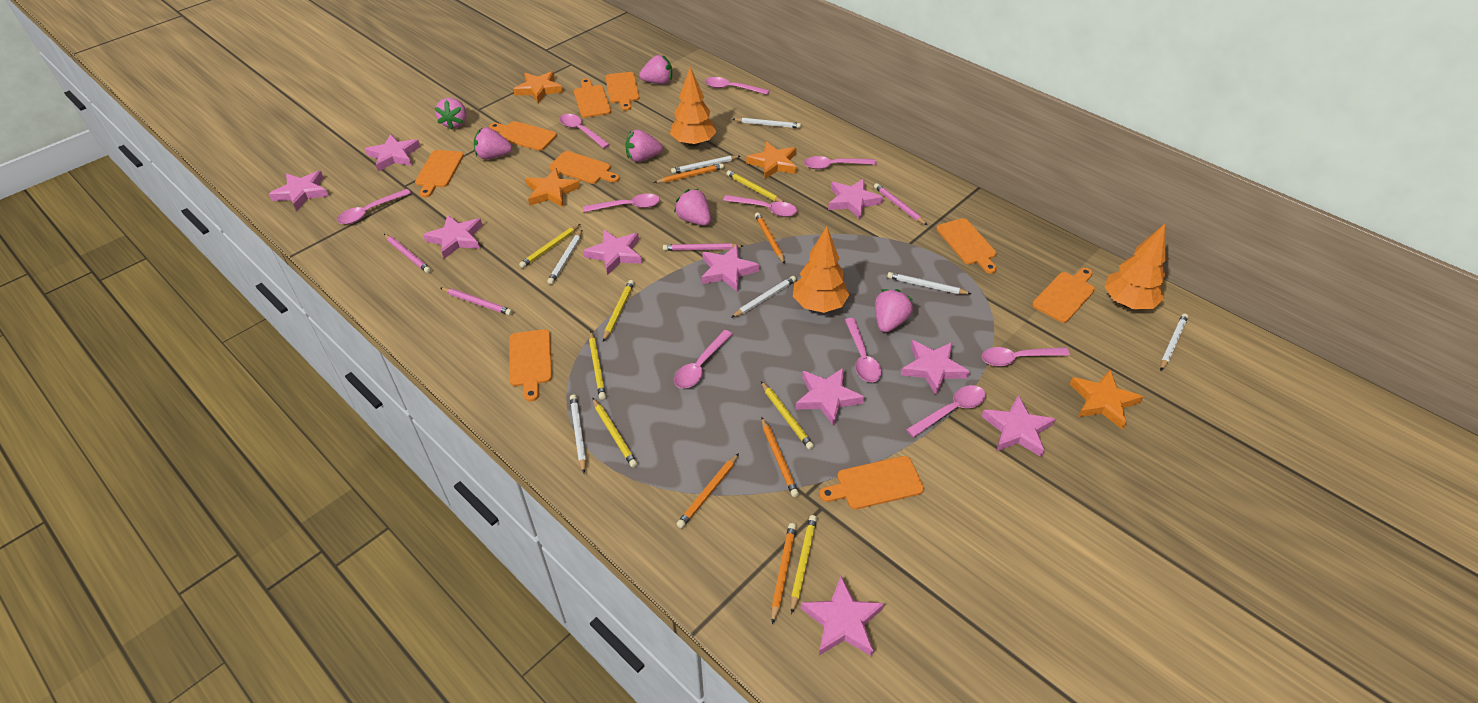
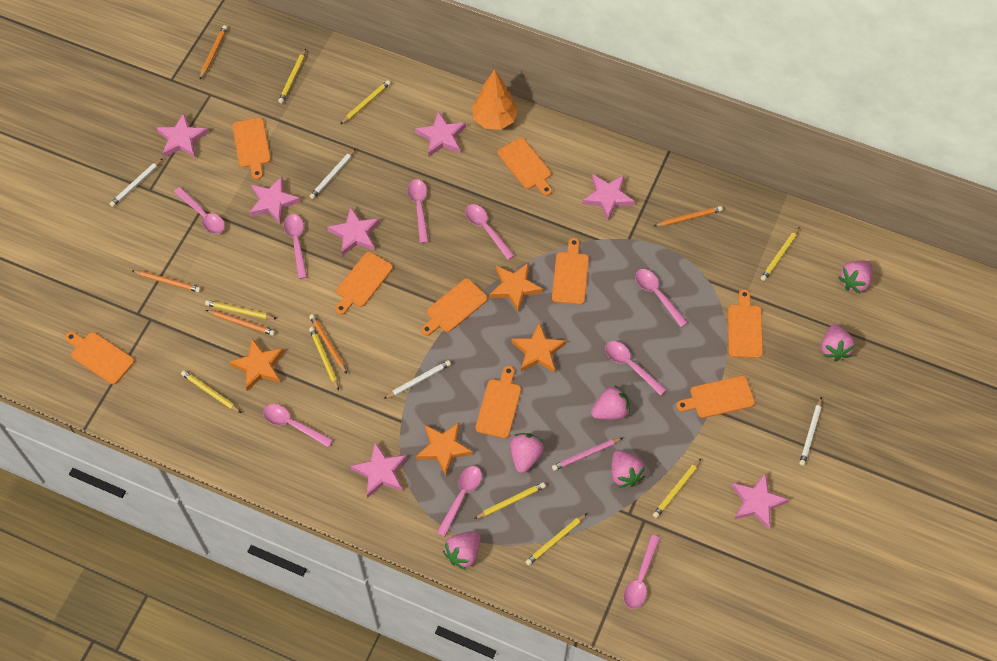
orange tree: [670,67,717,147] [793,227,850,313] [1105,224,1166,309] = 3 -> [472,69,518,130] = 1
pink pencil: [384,234,431,273] [440,288,513,315] [663,243,743,251] [874,183,927,225] = 4 -> [552,438,622,471] = 1
pink spoon: [337,189,411,224] [560,114,610,148] [583,194,660,212] [674,330,733,388] [705,77,770,95] [723,195,797,217] [804,156,877,169] [845,318,882,382] [906,385,986,437] [981,347,1070,366] = 10 -> [174,187,225,234] [263,404,333,447] [284,214,307,279] [407,179,429,243] [437,466,482,537] [465,204,515,260] [605,341,667,396] [624,535,660,609] [635,269,688,327] = 9
pink star: [269,171,329,211] [365,134,420,171] [423,215,483,259] [583,229,642,275] [701,245,759,291] [795,368,864,426] [801,576,885,656] [828,179,883,219] [901,340,970,395] [981,395,1055,457] = 10 -> [157,113,208,157] [249,176,301,225] [327,207,380,256] [351,442,407,498] [415,111,466,156] [582,174,635,220] [732,472,789,530] = 7
white pencil: [547,230,582,285] [570,395,586,473] [671,155,740,174] [731,276,796,318] [733,118,801,129] [887,272,971,294] [1160,313,1188,371] = 7 -> [110,158,163,207] [309,148,356,199] [384,360,451,399] [799,397,822,466] = 4
yellow pencil: [519,224,580,268] [589,331,606,400] [592,398,638,468] [603,280,634,342] [726,170,784,202] [761,381,814,450] [791,515,817,614] = 7 -> [181,370,241,413] [205,300,277,319] [278,49,306,104] [309,327,339,391] [341,80,391,124] [474,482,546,519] [525,513,587,566] [653,459,701,518] [761,227,799,281] = 9

